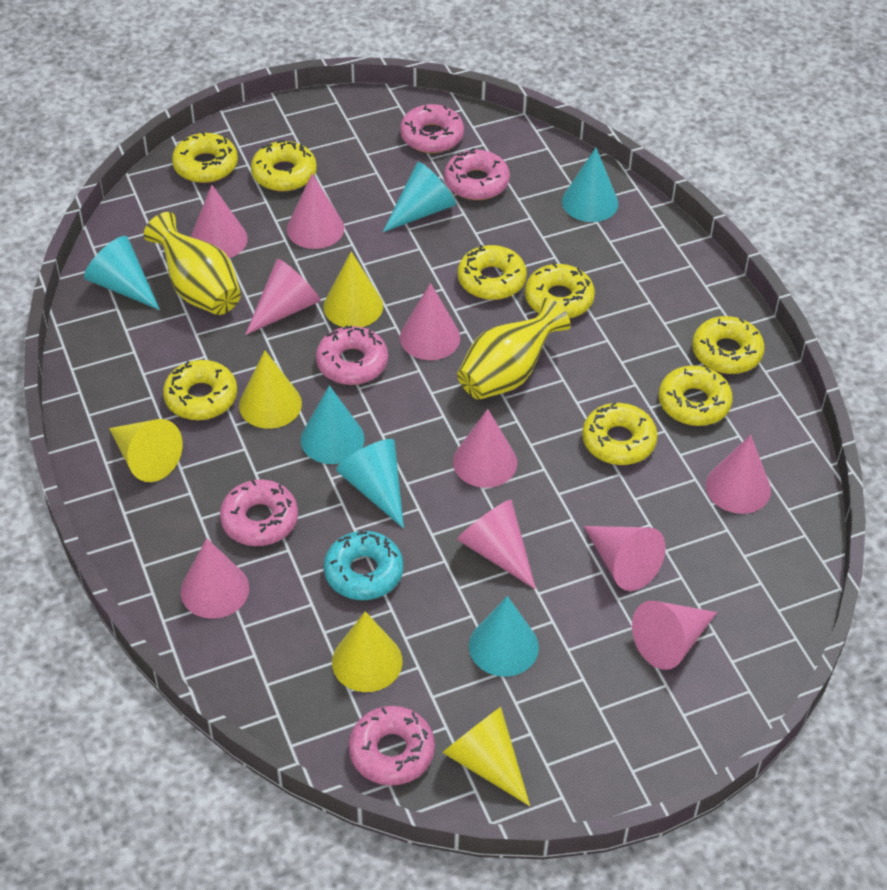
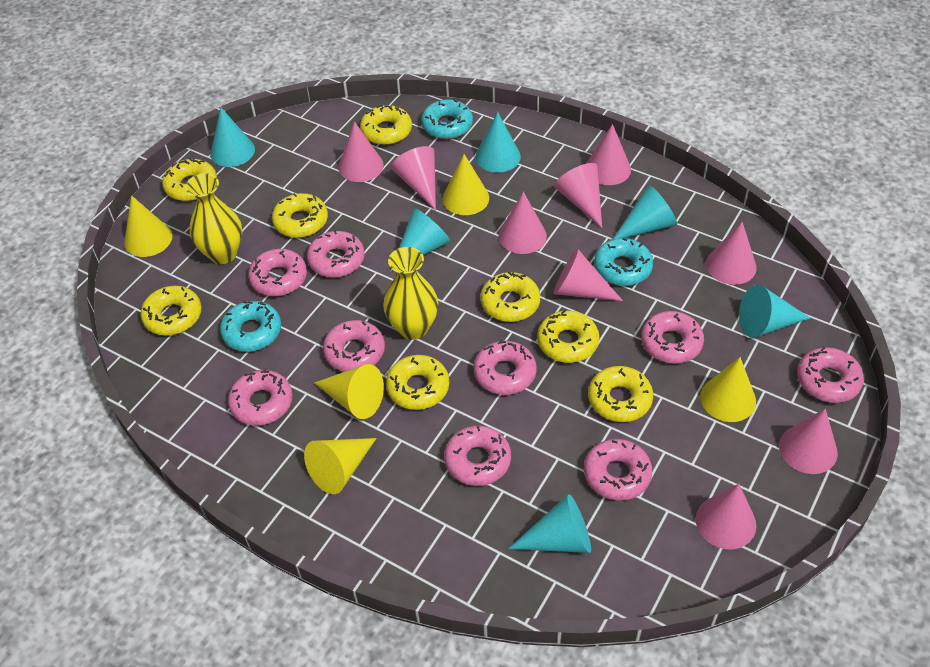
pink cone: [180,538,249,619] [190,185,248,258] [245,259,321,335] [287,174,344,249] [400,283,460,360] [453,409,517,488] [457,500,536,590] [583,526,666,591] [632,601,717,670] [706,435,771,514] = 10 -> [338,121,384,182] [391,146,436,210] [498,192,547,254] [554,163,602,228] [554,249,623,301] [586,124,631,185] [696,484,756,550] [706,222,757,285] [779,408,838,474] = 9
pink donut: [220,480,298,546] [316,325,388,385] [349,706,435,786] [400,104,464,153] [444,148,510,200] = 5 -> [228,370,293,426] [248,249,307,296] [307,230,365,278] [323,320,385,372] [444,426,511,486] [473,340,537,395] [584,439,653,500] [641,311,704,364] [797,347,864,403] = 9
turquoise donut: [324,530,403,600] = 1 -> [220,301,281,352] [421,99,473,139] [594,238,653,286] = 3

